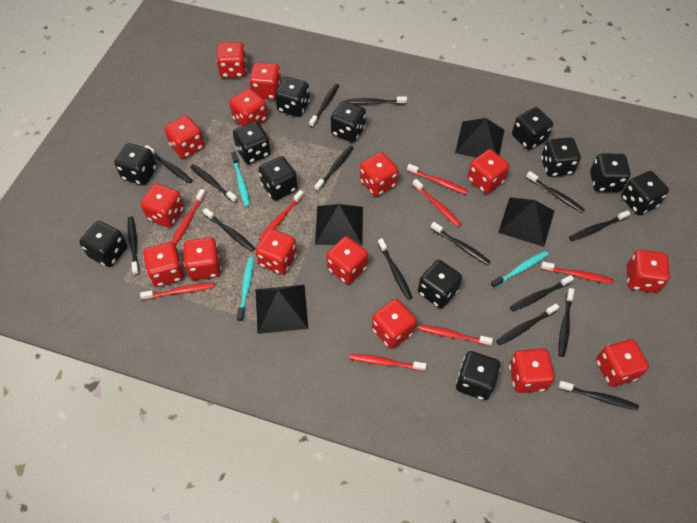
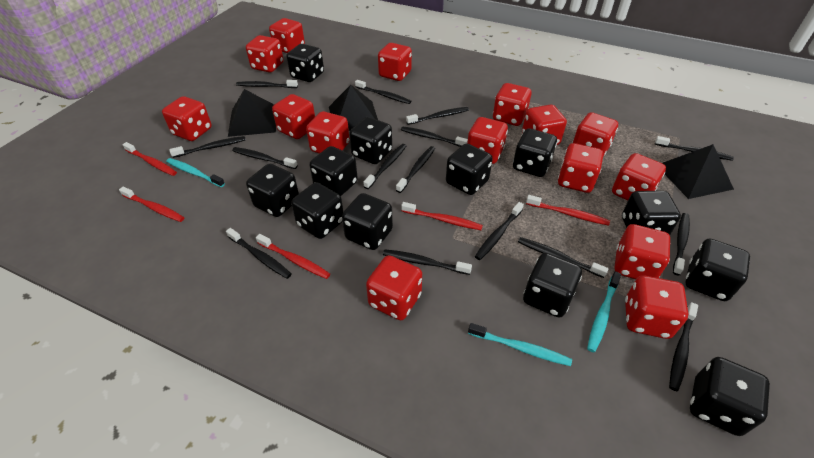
black pyramid: [255,285,308,334] [315,204,363,246] [455,118,504,158] [498,197,554,247] = 4 -> [228,89,276,137] [329,85,378,131] [663,144,734,199] = 3
red toothbrush: [140,282,215,300] [171,189,206,245] [259,190,304,241] [349,354,427,371] [407,164,469,195] [412,179,462,227] [417,324,493,346] [541,262,614,284] = 8 -> [119,187,185,222] [122,142,177,176] [256,234,330,279] [401,202,483,230] [526,195,610,226] = 5

